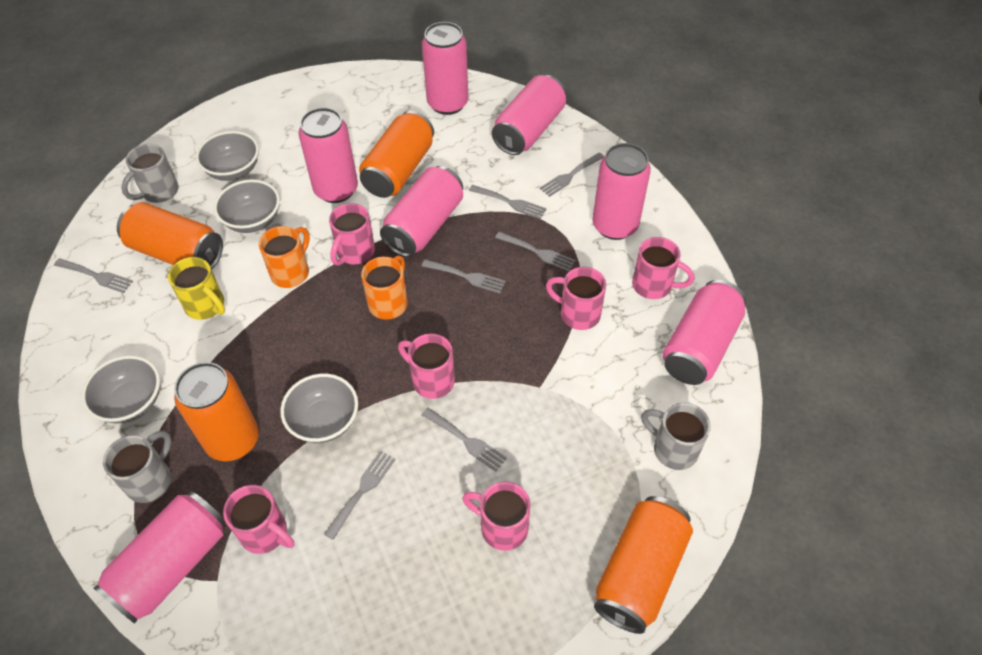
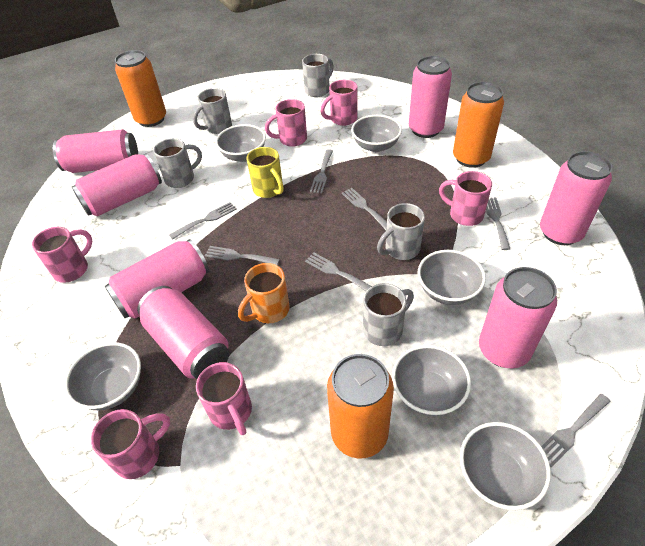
grey bowl: [82,355,160,424] [196,131,259,181] [214,179,280,233] [280,374,358,443] = 4 -> [65,342,141,410] [216,124,266,162] [351,115,402,152] [392,345,471,416] [418,250,486,305] [460,422,551,510] = 6
grey mug: [103,430,172,503] [121,144,179,203] [641,403,711,470] = 3 -> [153,138,202,188] [193,88,232,134] [302,54,334,97] [363,283,414,346] [377,203,425,260] = 5
orange can: [117,202,223,270] [174,362,259,461] [359,111,434,198] [594,496,693,634] = 4 -> [115,50,166,127] [327,354,394,459] [453,82,504,168] = 3
orange mug: [259,226,310,288] [361,255,408,320] = 2 -> [238,263,289,323] = 1

